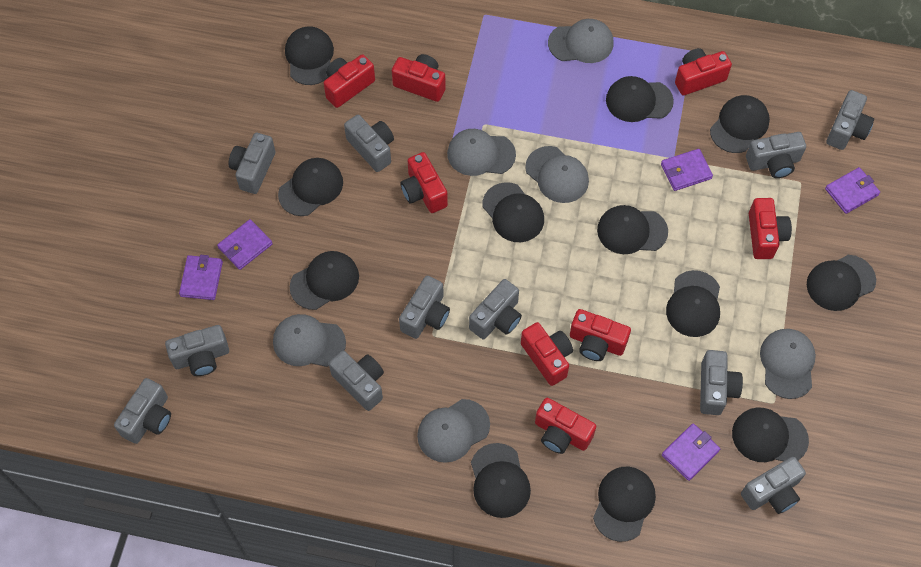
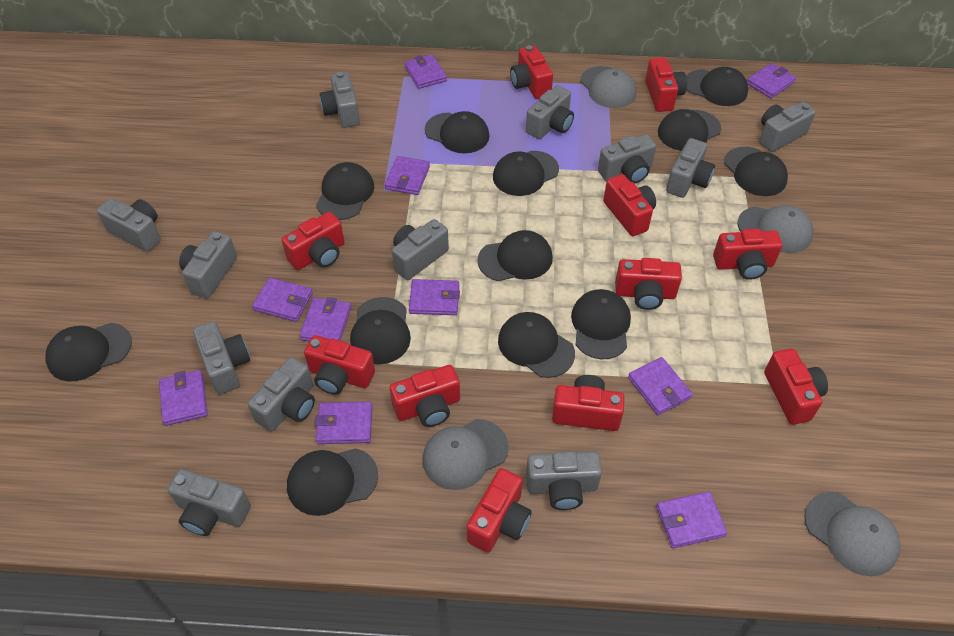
grey camera: [114,378,171,444] [165,325,229,376] [229,133,276,194] [329,351,384,411] [344,115,394,172] [399,276,450,339] [469,279,522,339] [700,350,743,415] [741,457,806,514] [746,132,806,178] [826,90,874,150] = 11 -> [96,198,161,252] [168,469,251,536] [179,231,237,298] [193,321,250,394] [248,357,315,432] [320,72,360,128] [392,219,449,280] [526,85,574,139] [526,451,602,510] [598,134,656,184] [666,138,715,198] [759,102,816,152] = 12
grey cap: [273,314,346,367] [417,399,490,463] [447,129,516,176] [525,146,589,203] [548,19,613,63] [760,329,816,399] = 6 -> [422,419,509,490] [580,66,636,108] [738,205,813,253] [804,492,901,576] = 4
purple wallet: [179,255,223,300] [217,219,273,270] [661,149,713,191] [662,423,720,481] [825,167,880,214] = 5 -> [159,370,208,426] [252,277,313,322] [299,297,351,341] [315,402,372,444] [385,156,430,195] [405,55,447,89] [409,279,460,315] [628,357,693,415] [656,491,727,548] [747,63,796,98] = 10
red camera: [324,54,375,108] [392,54,446,102] [400,152,448,213] [521,322,573,386] [535,398,596,454] [570,309,631,361] [675,48,732,96] [749,198,792,259] = 8 -> [282,212,345,270] [304,335,375,395] [390,365,460,427] [467,468,532,553] [510,45,553,99] [552,375,625,431] [603,174,656,236] [615,258,682,310] [645,57,687,112] [713,229,782,280] [764,349,828,425] = 11

